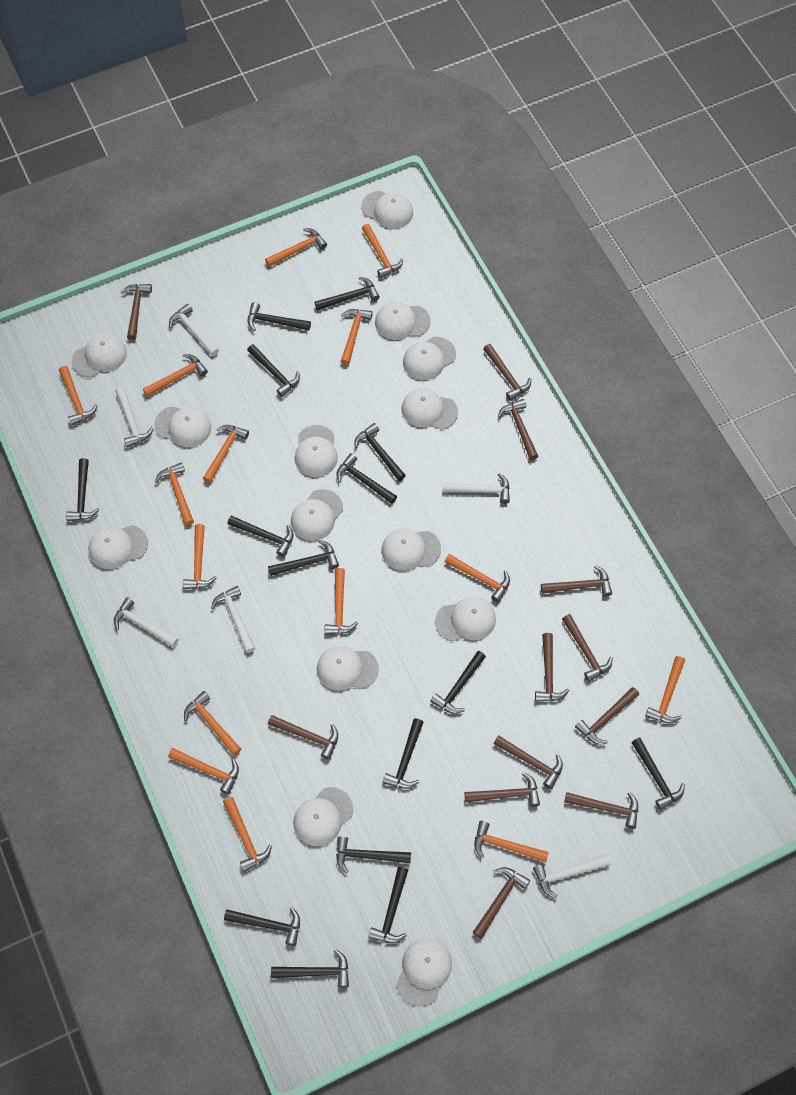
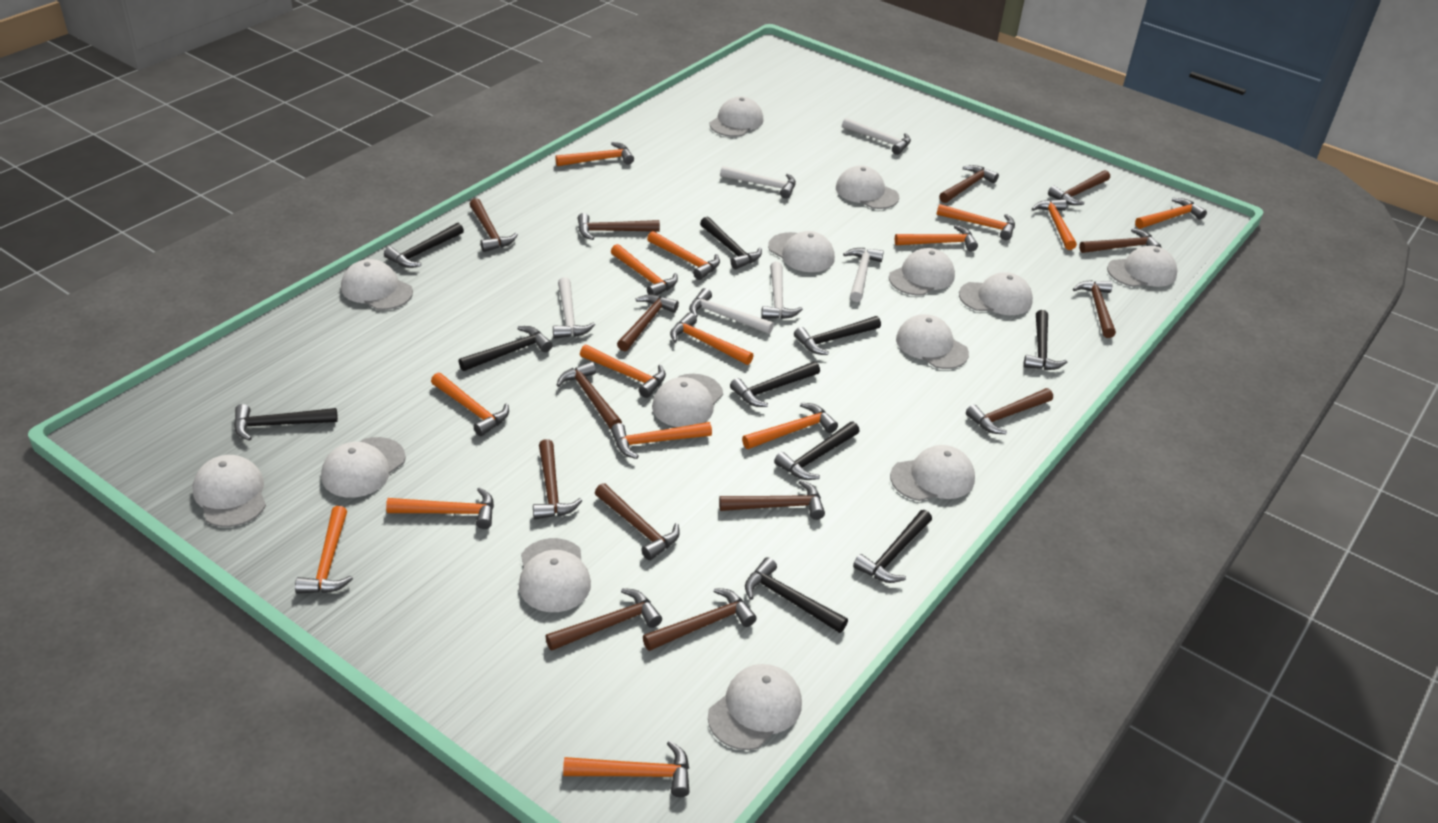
black hammer: [66,458,99,521] [224,907,300,946] [227,516,293,557] [247,302,311,331] [247,344,300,397] [268,540,339,576] [271,949,349,988] [315,277,380,311] [336,453,397,504] [336,836,411,874] [354,423,406,481] [368,867,408,943] [383,718,424,789] [430,651,486,714] [631,738,685,810] = 15 -> [234,404,338,441] [384,223,464,268] [459,326,552,371] [700,217,762,269] [730,361,820,407] [745,557,848,633] [774,422,859,480] [794,316,881,355] [853,510,932,583] [1023,310,1068,370] = 10
brown hammer: [121,284,152,340] [268,715,338,760] [464,772,540,807] [473,867,530,939] [483,344,531,401] [494,735,563,789] [498,399,538,460] [535,633,569,702] [541,565,612,597] [562,614,613,682] [564,792,638,829] [575,687,639,745] = 12 -> [469,198,518,252] [533,439,582,519] [545,588,662,651] [557,361,622,430] [578,213,660,240] [595,483,680,560] [617,294,679,351] [643,588,757,651] [719,480,825,520] [939,165,999,203] [966,388,1053,434] [1048,170,1110,205] [1073,280,1116,338] [1079,228,1161,253] = 14

